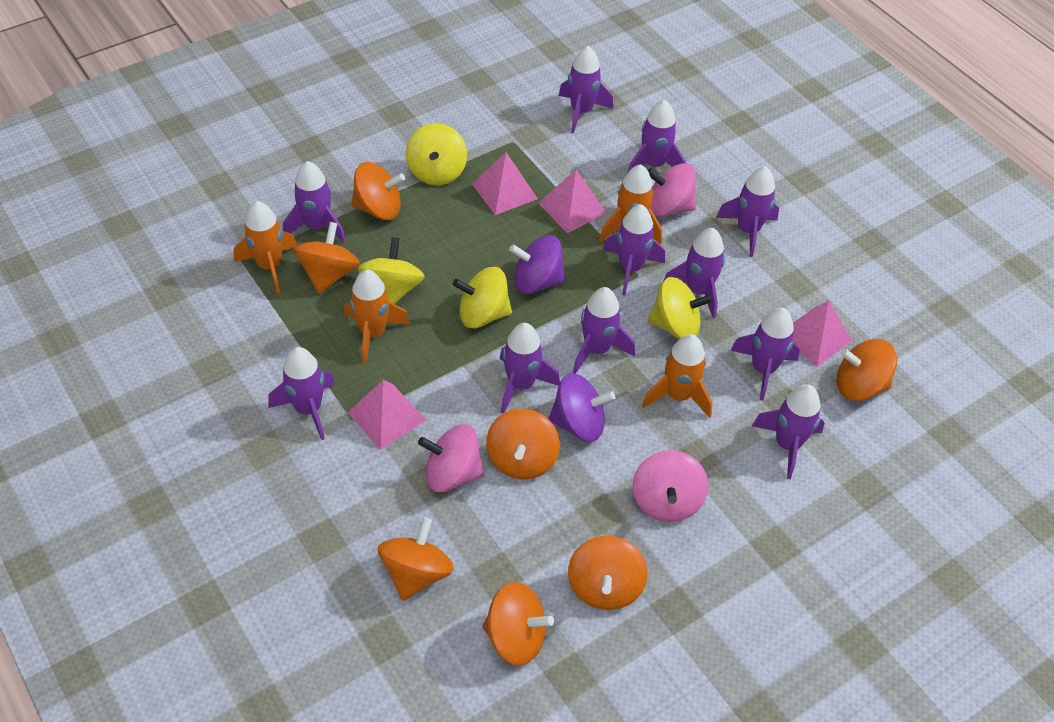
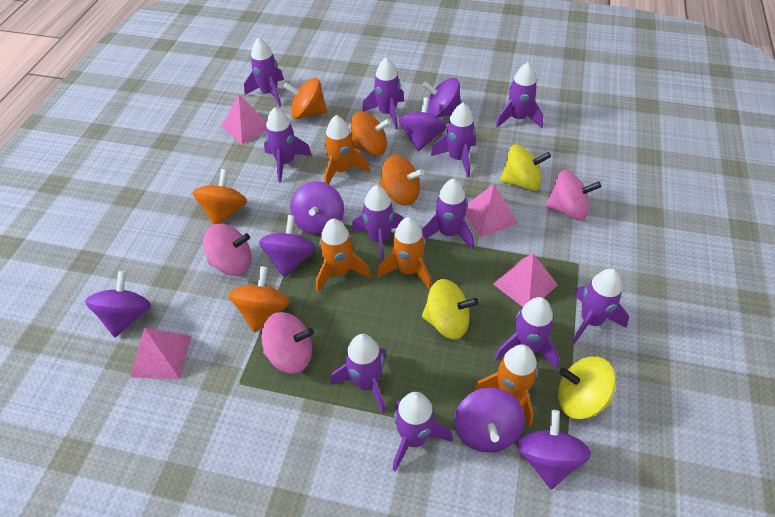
orange spinning top: [294,222,359,294] [351,162,405,220] [378,517,454,601] [483,582,554,666] [486,408,560,480] [568,536,648,610] [837,339,897,401] = 7 -> [193,169,247,225] [229,266,290,332] [283,78,327,119] [351,111,391,156] [380,155,424,206] = 5
purple spinning top: [509,235,566,294] [548,374,615,442] = 2 -> [85,271,151,337] [259,215,316,277] [290,181,344,235] [399,98,447,151] [422,78,461,118] [454,387,525,453] [517,410,591,489] = 7
yellow spinning top: [358,237,425,304] [406,123,467,185] [453,267,512,328] [648,277,713,339] = 4 -> [422,279,479,339] [500,144,551,191] [558,356,616,419] = 3

